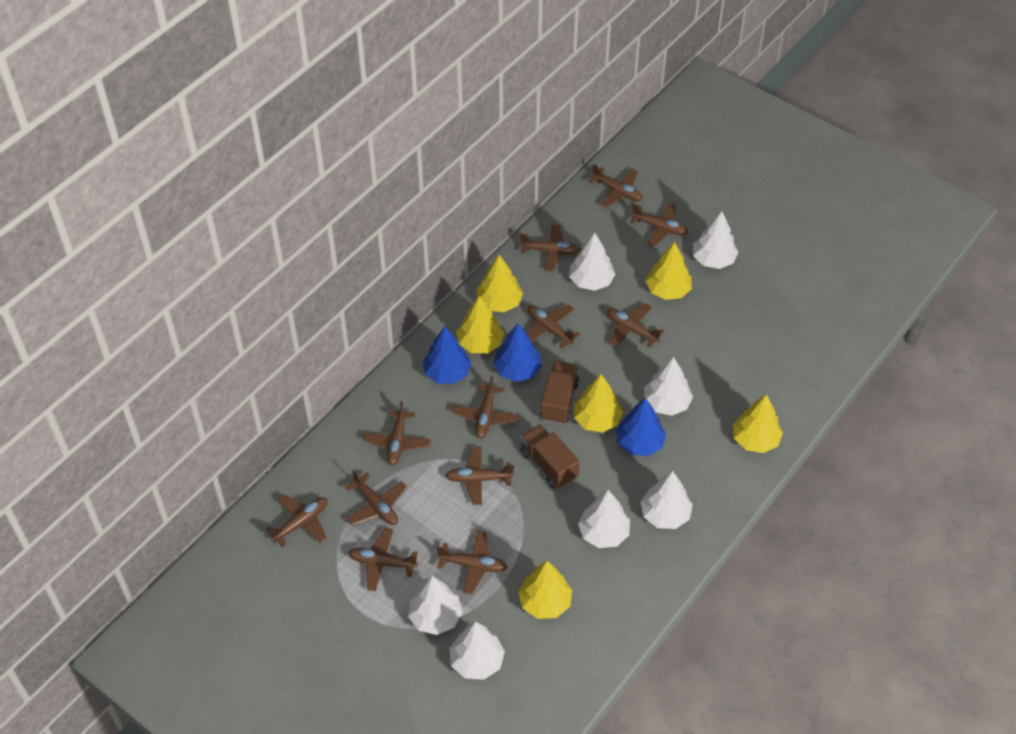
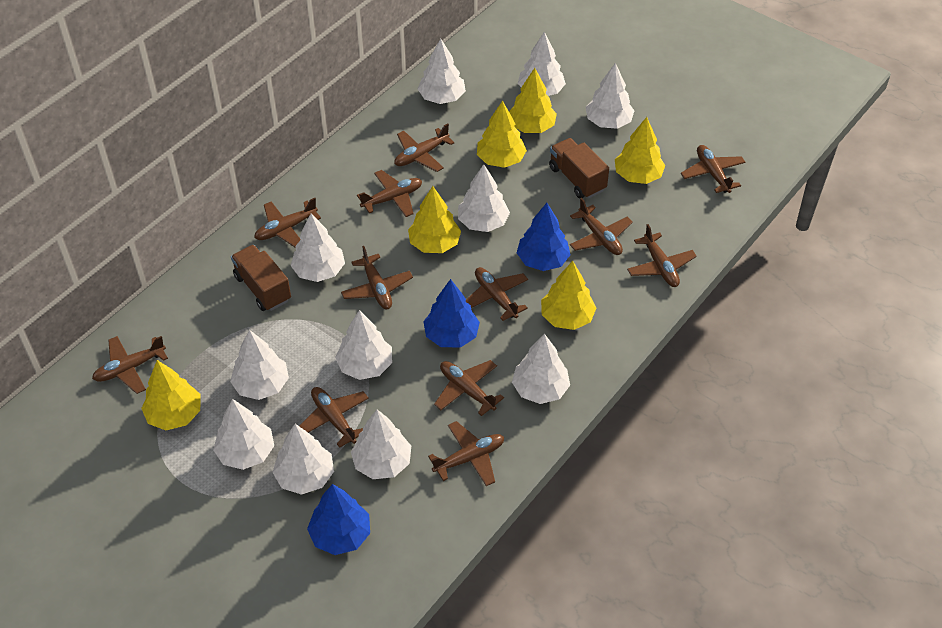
white tree: [408,576,463,635] [449,621,505,680] [569,233,615,291] [578,490,630,548] [641,471,693,529] [644,357,693,416] [693,211,738,269] = 7 -> [213,399,274,470] [230,330,289,400] [272,424,334,495] [291,213,345,282] [335,310,392,380] [351,409,411,479] [418,38,466,104] [458,164,510,232] [512,334,570,404] [518,32,566,96] [586,63,634,129] = 11

